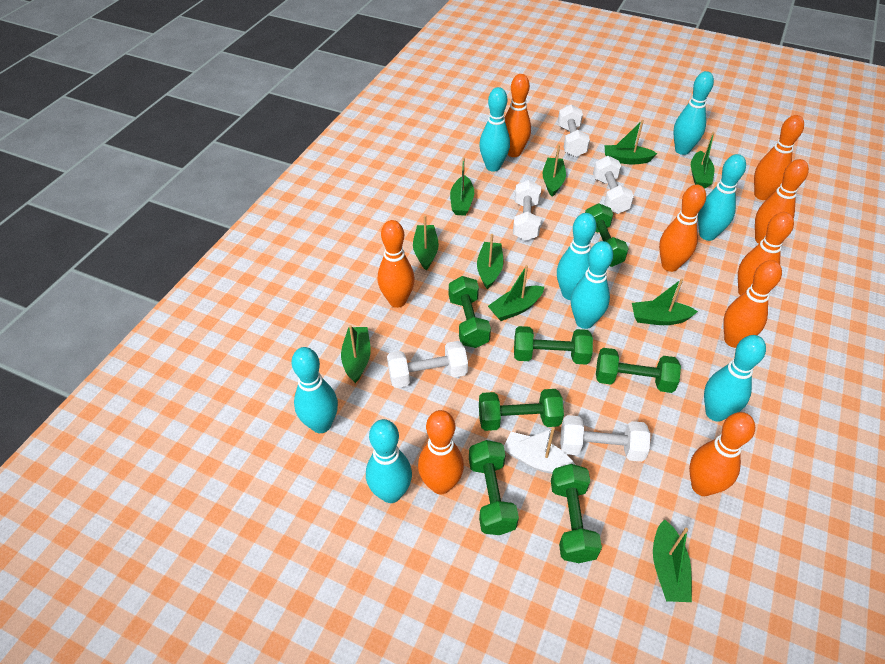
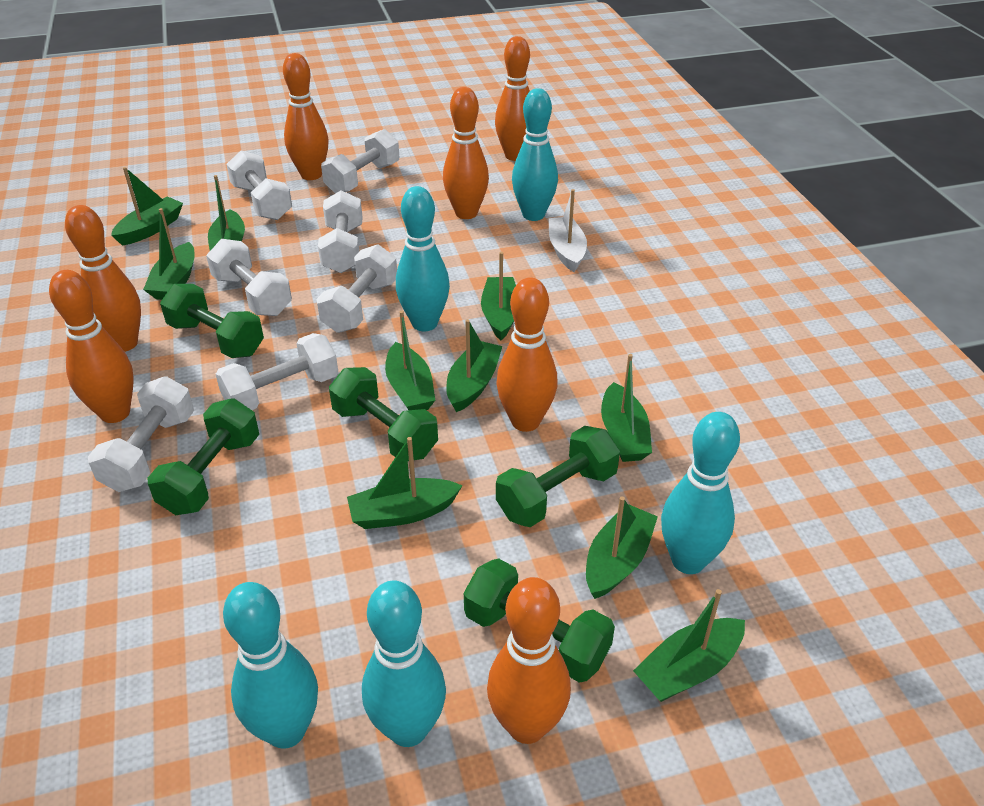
green dumbbell: [449,276,491,348] [469,440,519,535] [479,389,564,431] [514,326,593,365] [551,464,602,563] [585,203,629,267] [596,348,681,393] = 7 -> [147,398,259,515] [160,284,264,358] [329,367,438,461] [464,559,615,683] [496,426,620,527] = 5
orange bowling pin: [378,220,415,308] [418,410,464,494] [505,74,531,157] [659,184,706,272] [689,412,755,496] [723,260,782,348] [738,212,794,296] [754,115,804,200] [755,159,809,244] = 9 -> [49,270,134,423] [65,205,141,352] [283,53,329,180] [443,87,489,219] [487,577,571,744] [495,36,530,161] [496,278,558,432] = 7
turquoise bowling pin: [291,347,338,433] [366,419,412,503] [479,87,510,172] [557,213,597,300] [571,241,613,329] [673,71,714,155] [698,154,746,241] [704,335,766,422] = 8 -> [223,582,318,749] [362,580,446,747] [396,186,450,331] [512,88,558,221] [661,412,740,574] = 5
white dumbbell: [387,341,468,388] [513,180,541,241] [558,104,590,157] [560,415,650,462] [593,156,634,214] = 5 -> [88,377,194,492] [206,239,292,316] [216,333,338,410] [226,151,292,220] [316,244,397,333] [318,190,363,273] [321,129,399,193] = 7

